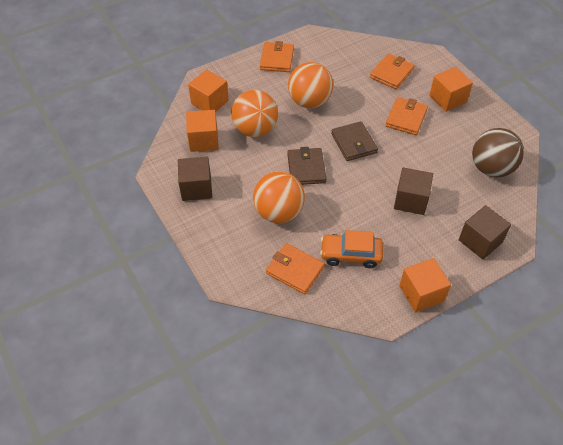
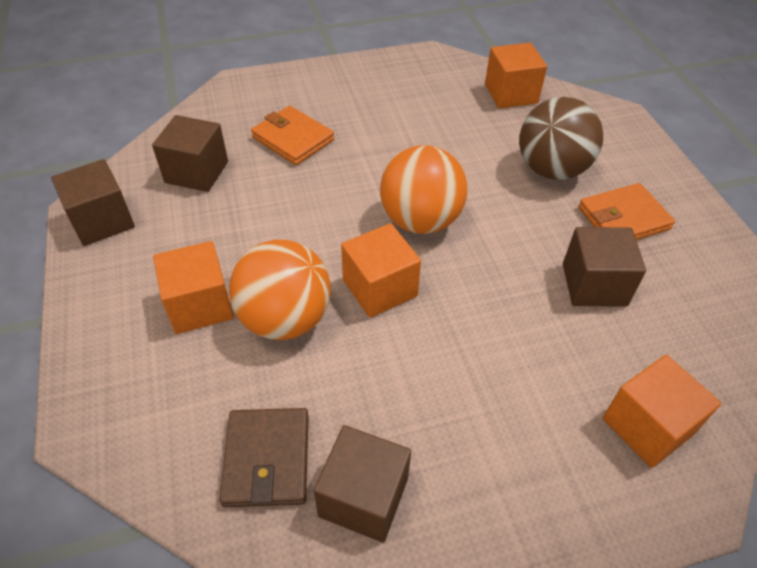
brown cube: [178,157,212,201] [394,167,433,215] [459,205,511,259] = 3 -> [51,159,135,246] [152,115,228,192] [314,425,411,543] [563,227,646,307] = 4
brown wallet: [287,147,326,185] [331,121,378,161] = 2 -> [219,408,309,507] = 1
orange ball: [231,90,278,137] [253,171,305,223] [288,62,333,108] = 3 -> [229,240,331,340] [380,145,468,234] = 2
orange car: [320,230,383,268] = 1 -> none = 0
orange wallet: [260,41,294,72] [266,243,325,294] [370,53,415,89] [385,97,428,135] = 4 -> [251,106,334,165] [579,183,675,240] = 2

